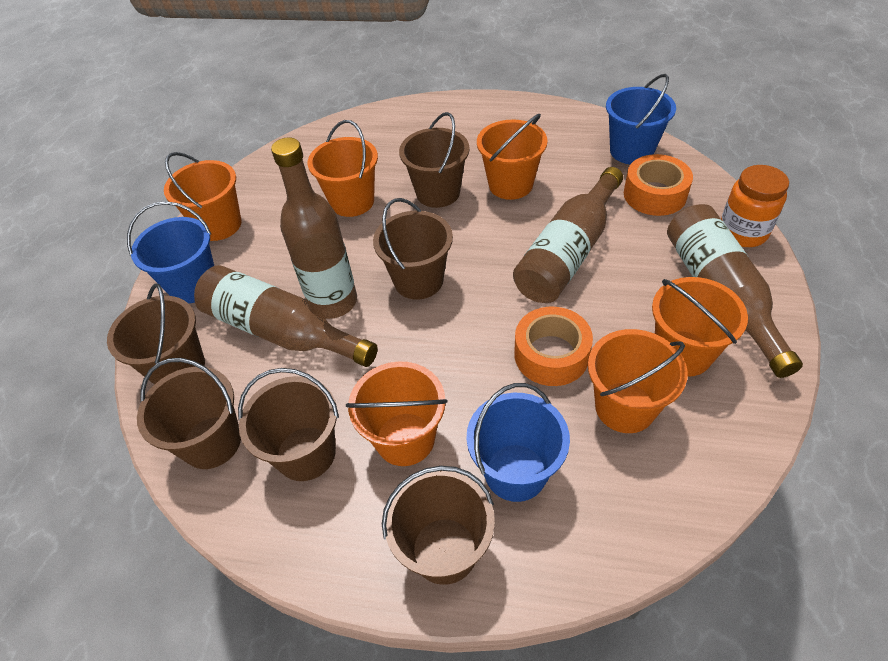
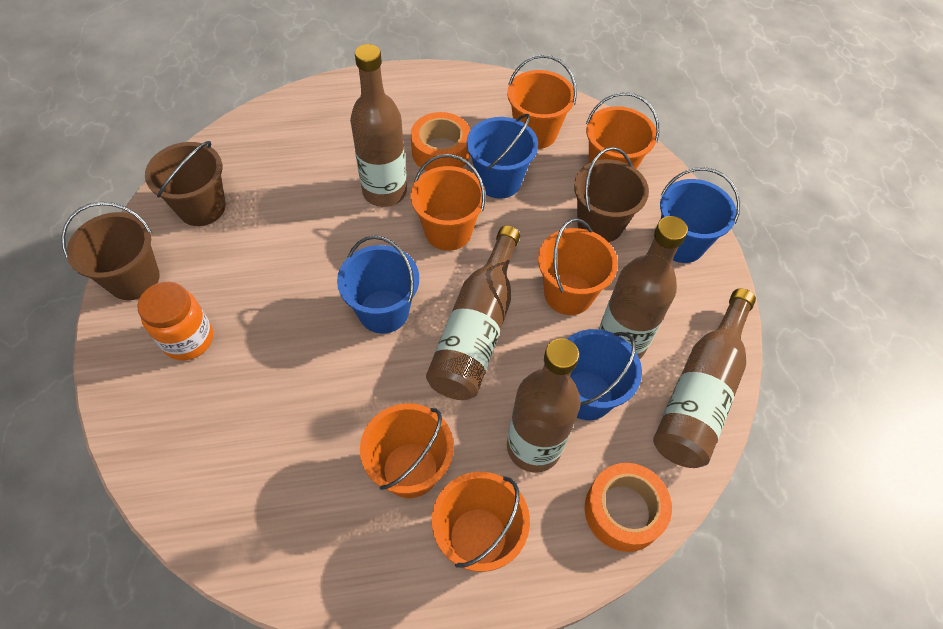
blue bucket: [127,201,214,303] [466,383,570,502] [606,74,676,164] = 3 -> [337,235,419,334] [467,114,538,199] [567,329,642,420] [660,167,740,263] = 4
brown bottle: [194,265,378,367] [271,137,357,319] [513,167,623,303] [667,204,803,378] = 4 -> [350,44,407,207] [426,226,520,400] [507,338,581,473] [599,216,688,359] [653,288,756,468] = 5
brown bucket: [107,284,205,385] [137,358,241,469] [238,368,339,481] [373,198,453,300] [382,466,495,585] [399,112,470,208] = 6 -> [61,202,160,300] [145,141,226,226] [574,147,649,242] = 3

